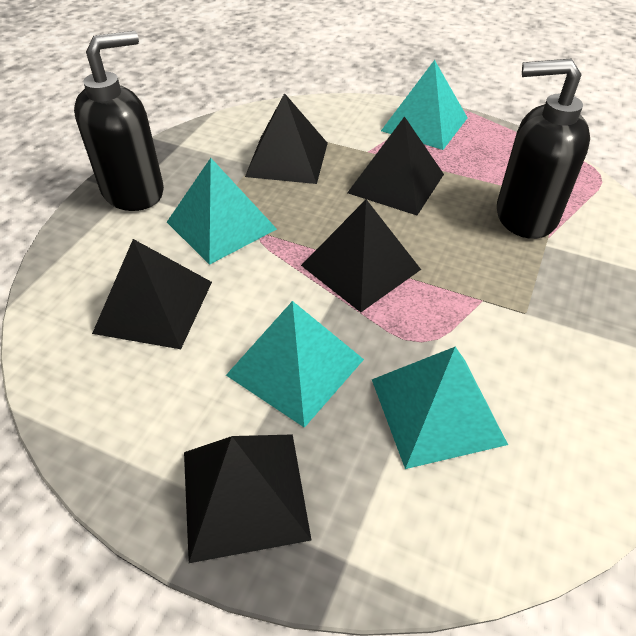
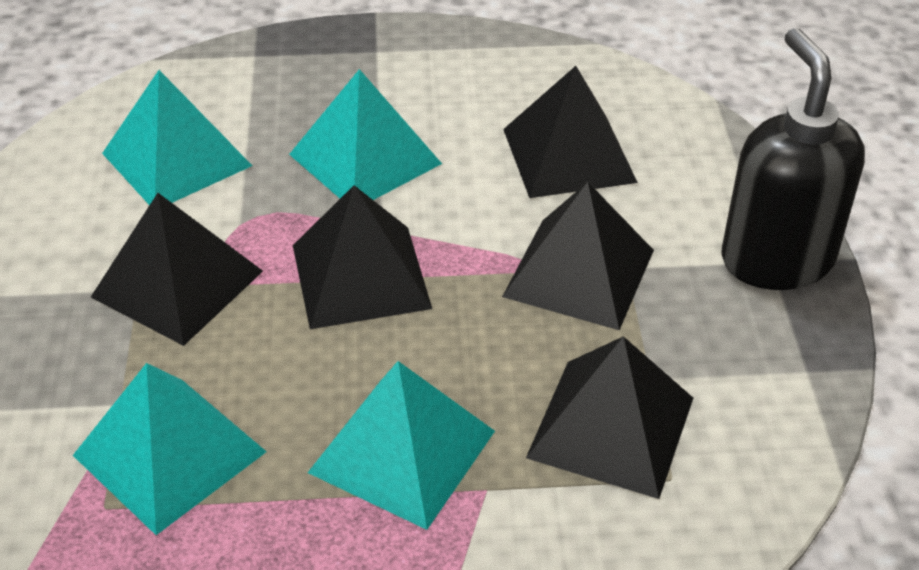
black soap dispenser: [74,31,164,211] [497,59,590,239] = 2 -> [721,28,865,290] = 1

